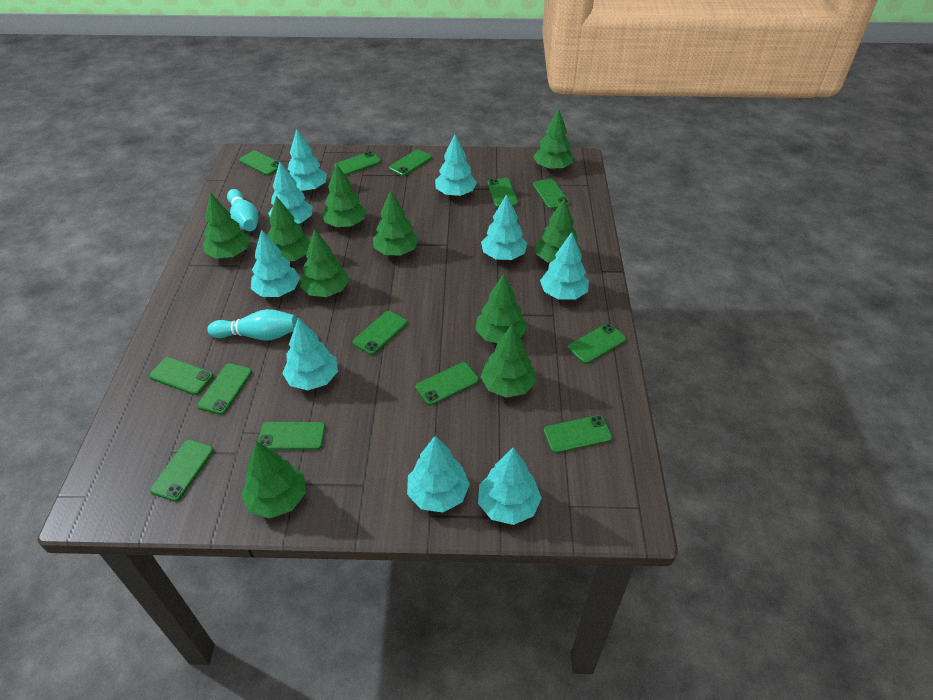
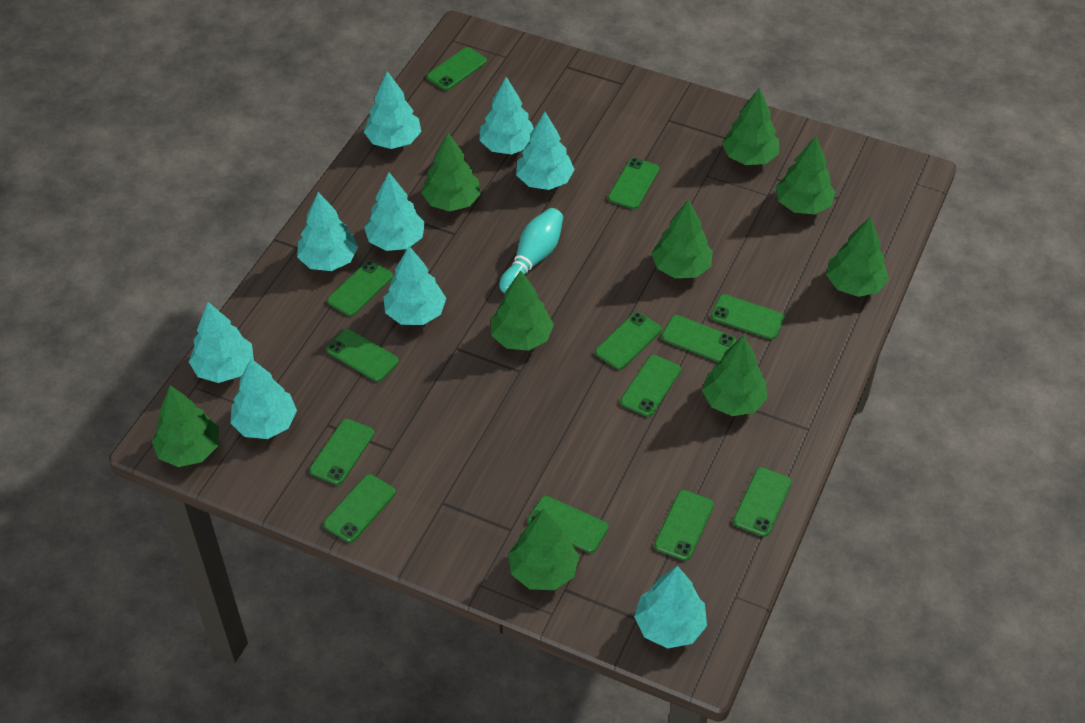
green tree: [203,192,250,259] [241,441,306,518] [267,196,310,261] [300,229,349,297] [322,163,366,227] [373,190,419,256] [475,274,527,343] [481,325,536,398] [533,109,573,170] [535,199,582,263] = 10 -> [152,385,219,467] [421,133,481,211] [491,270,554,351] [508,509,579,590] [652,199,713,278] [702,335,768,416] [722,88,779,165] [776,136,835,214] [826,217,889,297] = 9
turquoise bowling pin: [207,309,297,340] [227,189,259,231] = 2 -> [499,208,563,293] = 1

